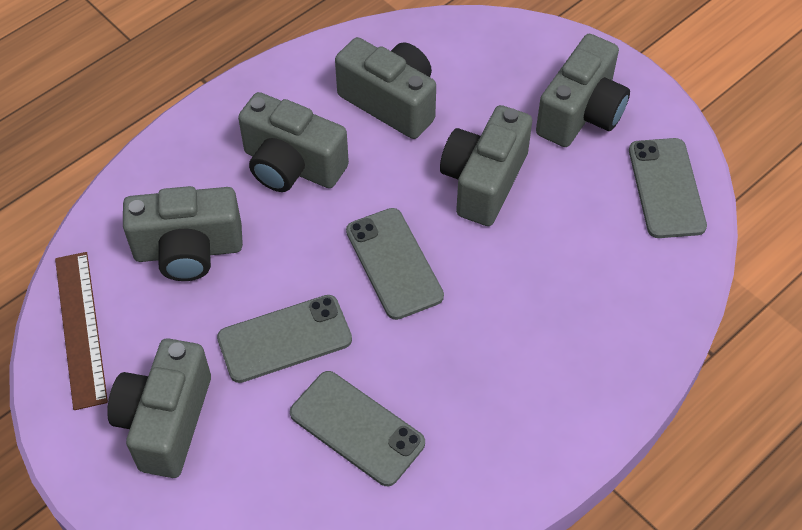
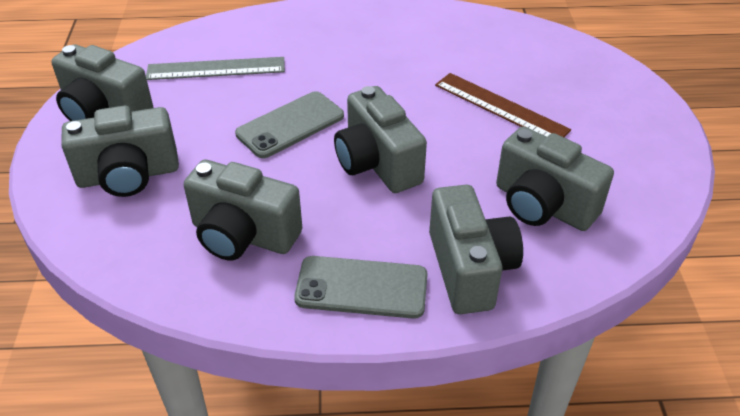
grey phone: [217,295,352,383] [290,371,425,486] [346,208,444,320] [629,138,707,238] = 4 -> [235,91,344,158] [294,256,428,319] = 2
grey ruler: none = 0 -> [146,57,285,80] = 1

